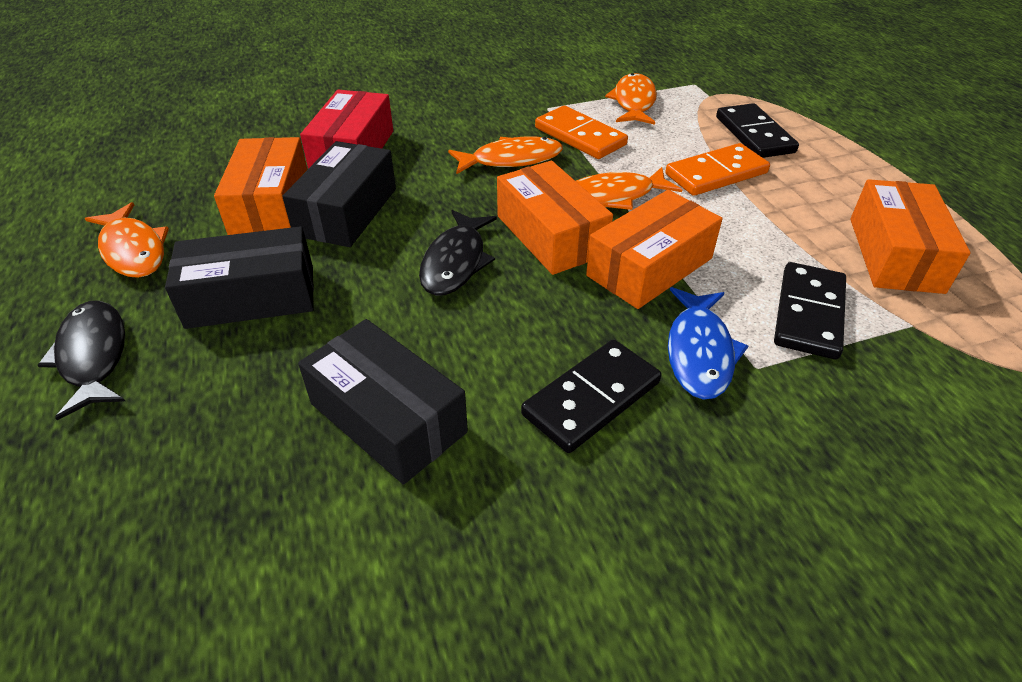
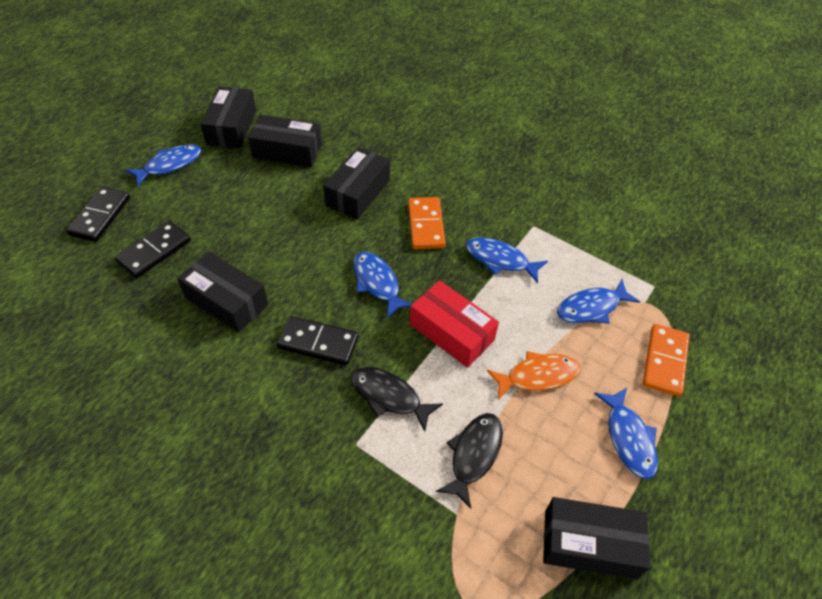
black box: [165,226,314,329] [282,141,396,247] [298,319,468,485] = 3 -> [177,252,268,333] [200,86,256,148] [248,115,322,168] [323,147,390,219] [543,497,650,580] = 5
blue fish: [668,287,748,400] = 1 -> [126,144,202,186] [353,252,413,319] [466,238,548,283] [557,279,640,324] [594,388,658,479] = 5
orange box: [214,137,307,235] [497,161,613,275] [586,190,722,309] [850,179,971,294] = 4 -> none = 0
orange fish: [85,202,169,278] [448,136,563,174] [576,167,682,210] [605,73,657,125] = 4 -> [487,351,581,400] = 1

